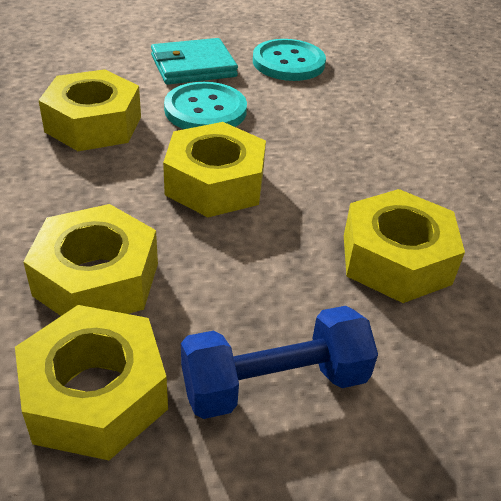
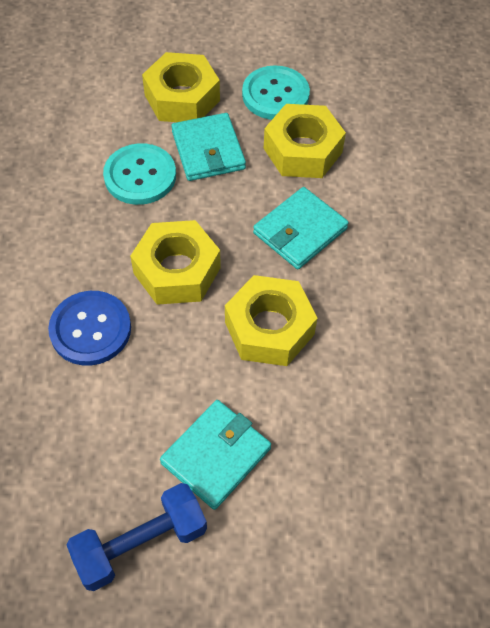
blue button: none = 0 -> [48,291,131,366] = 1
turquoise wallet: [151,38,238,85] = 1 -> [160,400,271,510] [171,113,246,181] [253,187,349,269] = 3
yellow nut: [15,305,168,460] [23,204,158,316] [38,69,141,151] [163,122,266,217] [344,189,465,303] = 5 -> [130,220,221,305] [142,52,220,122] [225,275,317,366] [264,104,346,178] = 4

